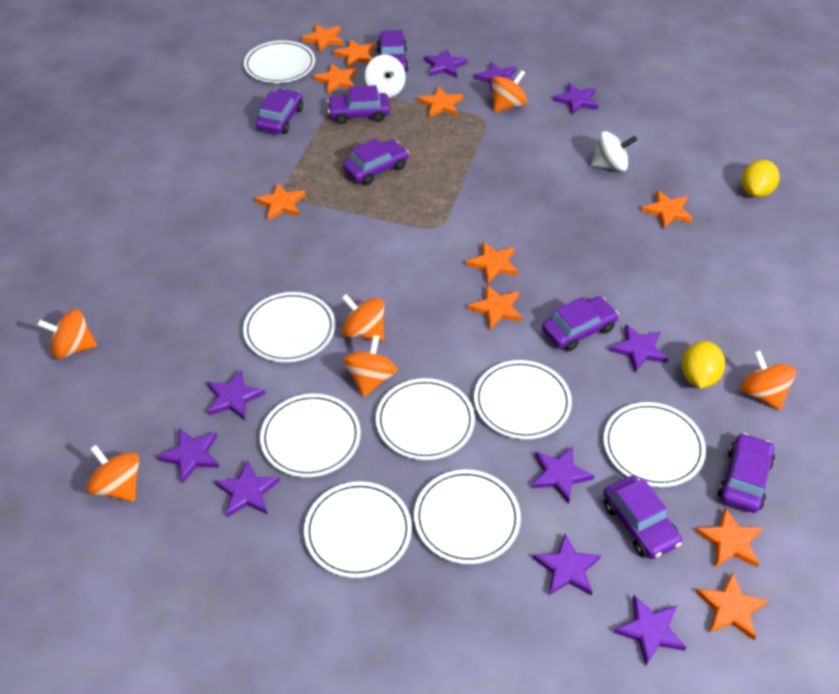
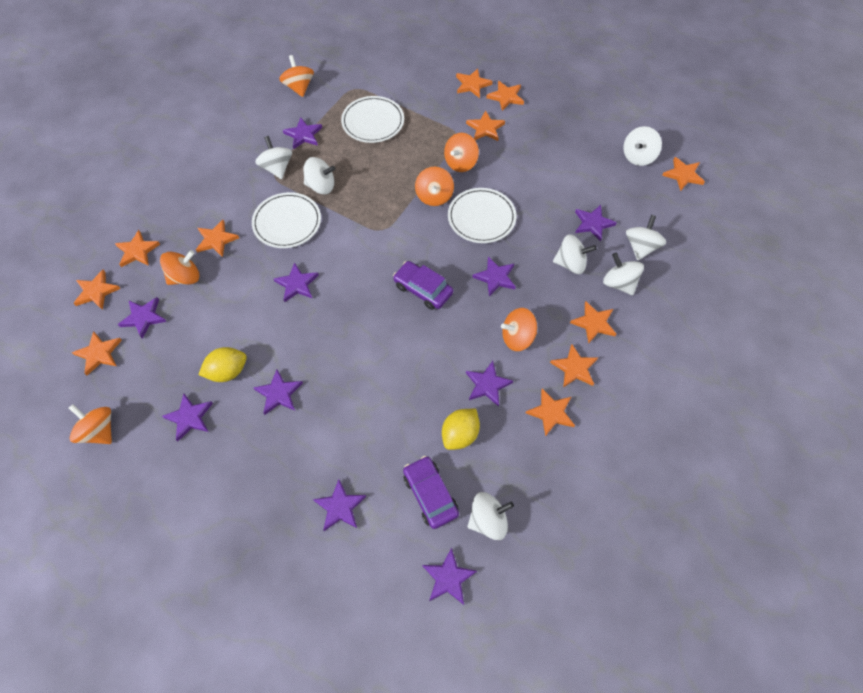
orange star: [255,183,306,221] [301,24,344,52] [313,63,357,94] [333,39,375,68] [418,87,463,118] [466,242,518,284] [468,285,522,330] [641,190,693,229] [695,507,763,567] [696,572,768,640] = 10 -> [72,331,122,375] [73,270,121,310] [115,230,160,267] [196,220,239,257] [456,68,492,98] [466,110,505,141] [486,81,524,111] [526,389,575,437] [550,344,598,388] [570,302,616,343] [662,157,705,191] = 11
purple car: [256,88,303,134] [327,85,390,124] [343,139,409,185] [377,30,409,72] [542,296,619,351] [603,476,682,559] [718,433,775,513] = 7 -> [393,261,453,310] [403,456,459,529] = 2
white plate: [243,292,335,362] [244,41,315,83] [260,394,361,477] [304,481,412,578] [376,378,475,460] [414,470,521,564] [474,360,572,439] [603,402,706,487] = 8 -> [252,192,321,248] [341,96,404,143] [448,188,516,243] = 3
white spinning top: [365,54,406,98] [591,131,637,172] = 2 -> [255,136,292,179] [303,157,336,194] [468,492,514,540] [553,234,597,274] [603,253,644,295] [623,126,662,166] [626,215,666,260] = 7

